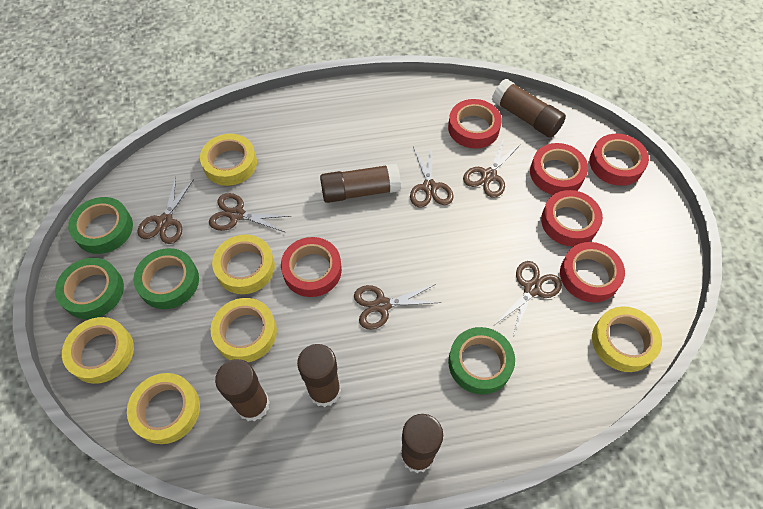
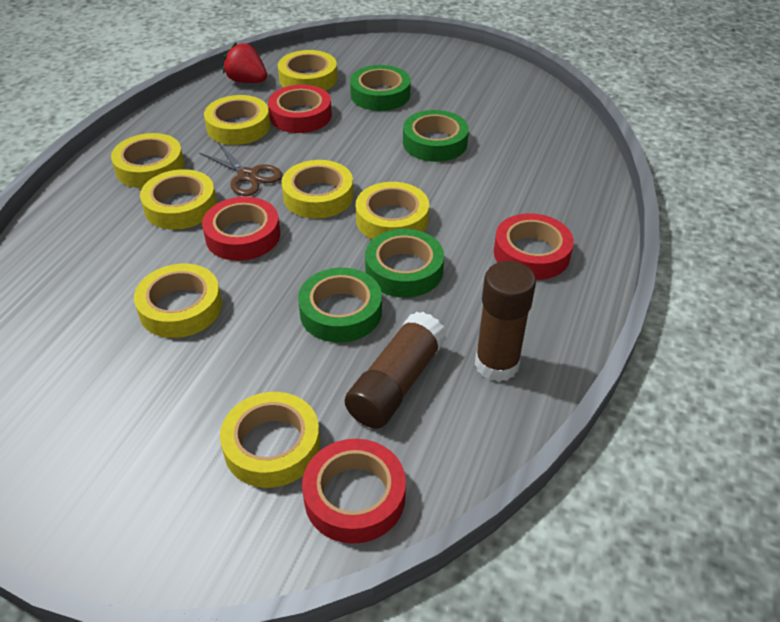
brown glue stick: [215,359,270,422] [297,344,341,407] [320,163,401,203] [400,414,443,473] [492,79,566,138] = 5 -> [345,312,447,429] [475,261,536,382] = 2
brown scissors: [137,177,194,244] [209,193,290,233] [354,284,442,330] [410,145,454,208] [463,138,521,198] [495,261,562,336] = 6 -> [199,143,282,196] = 1
red strawberry: none = 0 -> [223,43,267,83] = 1
red tape: [281,237,342,297] [448,99,502,149] [530,143,588,195] [541,190,603,247] [560,242,625,302] [590,134,649,186] = 6 -> [202,197,280,261] [268,85,332,133] [302,439,406,544] [494,213,574,280] = 4
yellow tape: [62,317,134,384] [127,373,200,444] [200,134,257,186] [211,298,277,362] [212,234,275,294] [592,306,662,372] = 6 -> [111,133,184,188] [134,264,222,338] [140,169,217,230] [204,95,270,145] [220,392,320,488] [278,50,337,91] [281,160,354,219] [356,182,429,239] = 8

